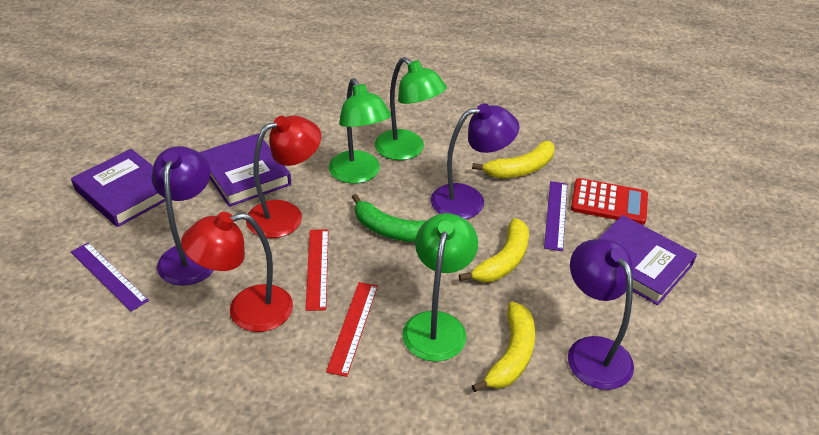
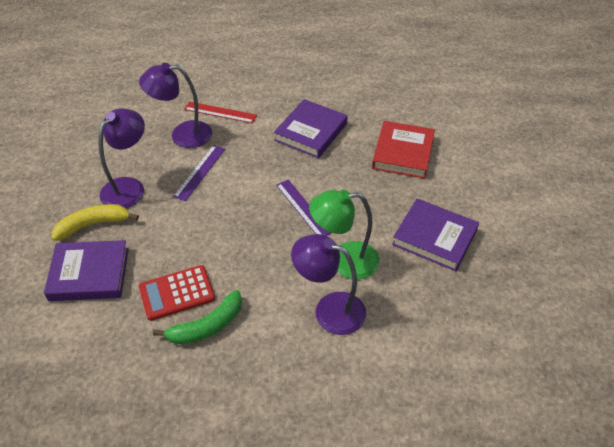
green lamp: [329,78,391,184] [375,57,447,160] [402,213,478,362] = 3 -> [309,190,379,279] = 1
red book: none = 0 -> [372,121,435,179] = 1
red lamp: [181,212,293,332] [246,115,321,238] = 2 -> none = 0
red ruler: [305,229,329,311] [326,282,378,377] = 2 -> [184,101,257,123] = 1
yellow banana: [459,218,529,282] [472,141,555,178] [472,302,535,392] = 3 -> [52,204,139,241] = 1

